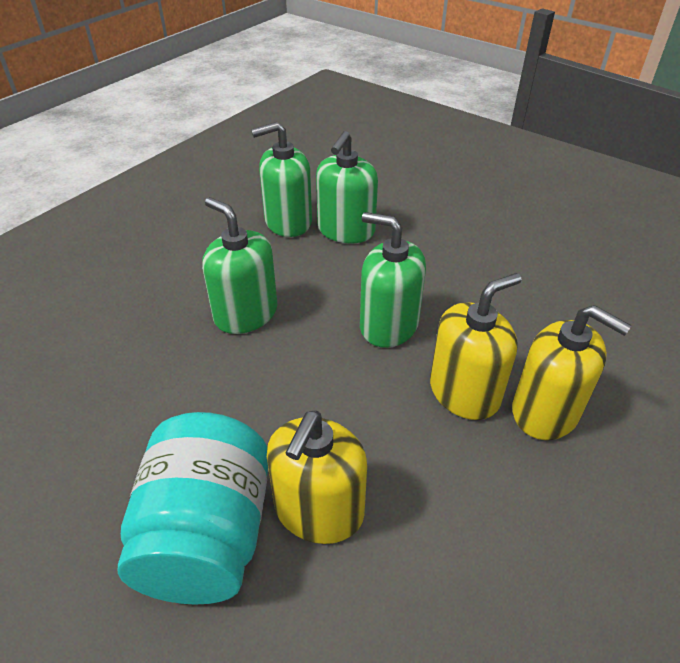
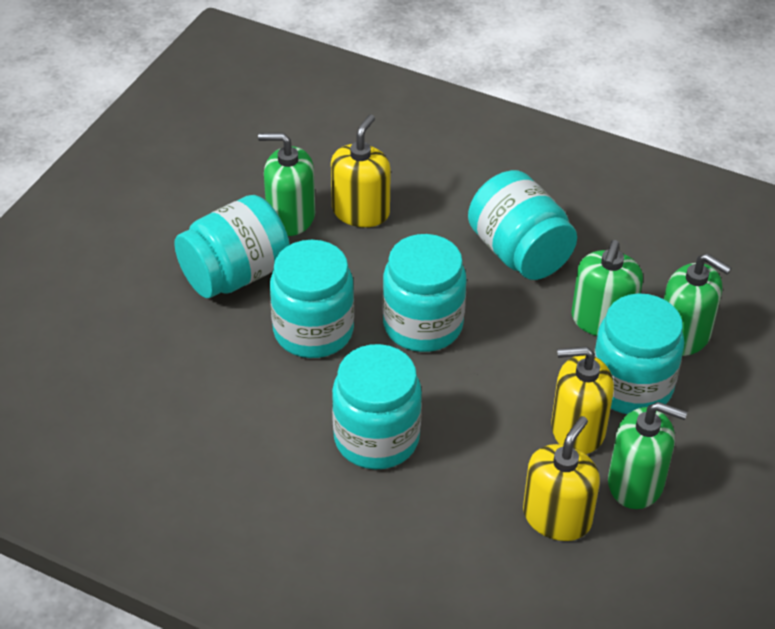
turquoise jar: [117,412,268,605] = 1 -> [174,195,290,298] [270,240,354,358] [332,344,422,469] [383,234,467,352] [468,170,577,280] [594,293,684,414] = 6

